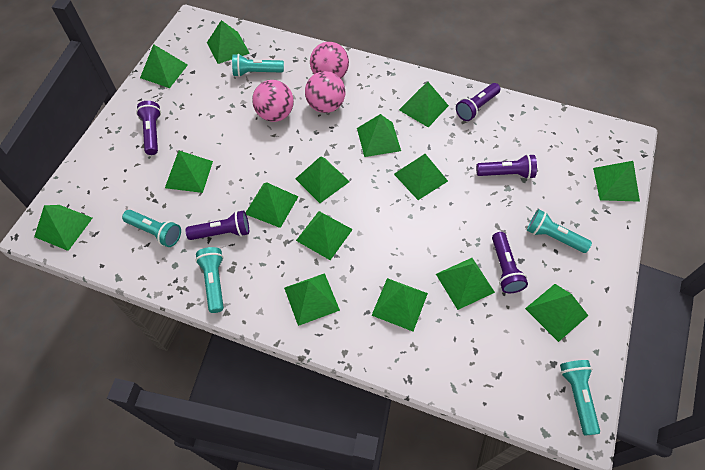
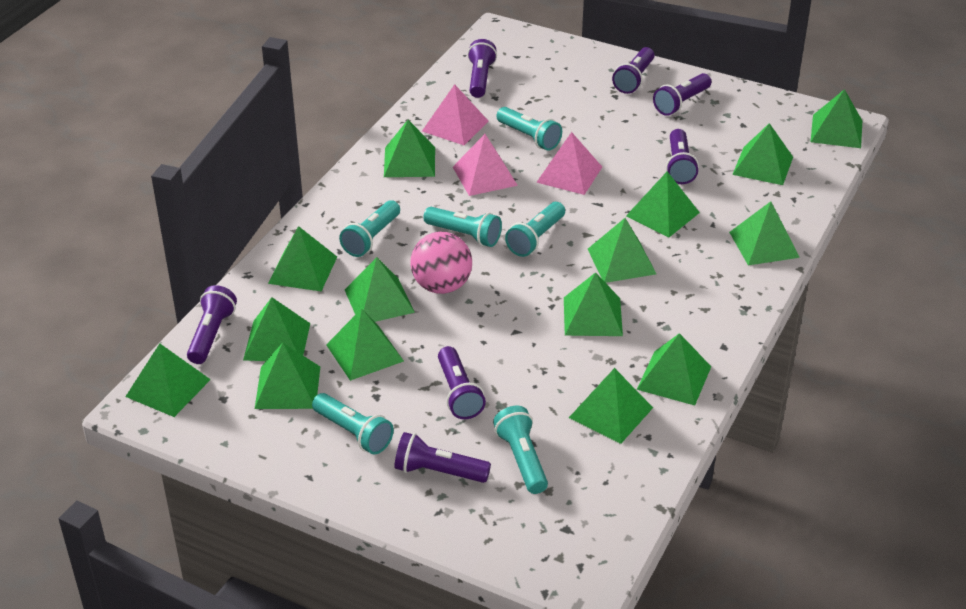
pink ball: [252,80,294,122] [305,71,345,113] [310,42,349,78] = 3 -> [410,232,472,294] = 1
pink pyramid: none = 0 -> [422,84,488,145] [453,134,518,196] [536,132,602,195] = 3
purple flashlight: [136,101,161,155] [186,210,249,240] [456,83,500,121] [476,154,537,179] [492,232,528,293] = 5 -> [187,285,237,364] [394,432,491,483] [438,346,486,419] [468,39,497,98] [612,47,655,94] [653,73,711,116] [666,129,699,184] = 7
turquoise flashlight: [122,210,181,247] [195,247,224,313] [232,54,284,77] [527,209,592,253] [560,360,600,436] = 5 -> [312,393,394,454] [339,200,400,257] [423,207,502,247] [493,406,548,494] [496,107,562,151] [505,202,565,257] = 6

